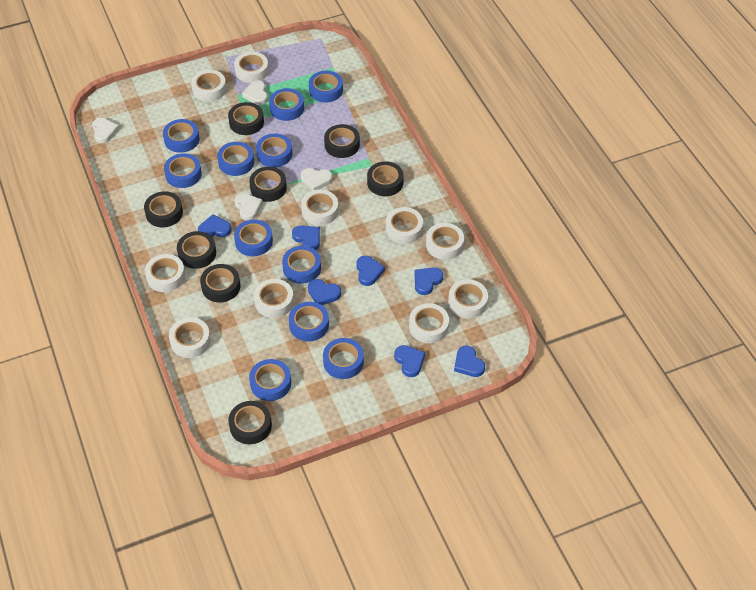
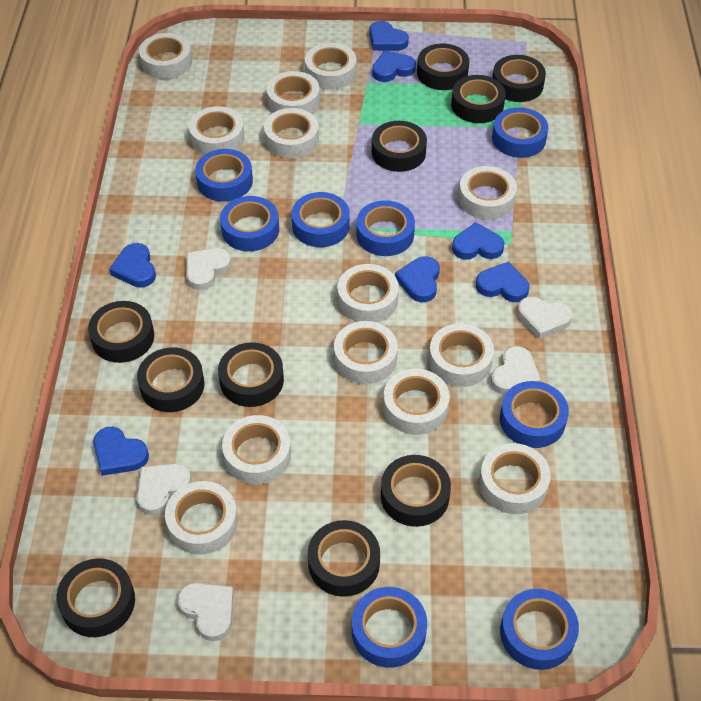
black tape: [144,191,183,227] [177,231,216,269] [200,264,240,302] [228,102,264,135] [228,401,272,444] [249,167,287,202] [324,124,360,158] [367,161,404,196] = 8 -> [57,558,135,637] [88,301,154,363] [137,347,205,412] [218,342,284,407] [308,520,380,597] [372,121,427,172] [381,455,451,527] [417,44,469,90] [451,75,506,123] [492,55,546,102] = 10
blue tape: [163,119,200,153] [164,153,202,188] [217,142,254,176] [234,219,273,256] [249,359,291,401] [256,133,293,167] [269,88,304,121] [282,246,321,284] [289,302,329,341] [309,71,343,102] [323,338,364,379] = 11 -> [195,149,253,201] [220,196,279,251] [291,192,350,247] [352,587,427,668] [356,200,415,256] [492,107,549,158] [500,381,569,448] [500,589,579,670] = 8
white heart: [92,118,119,143] [234,193,263,220] [242,80,268,105] [301,168,332,191] = 4 -> [136,463,192,515] [178,582,233,641] [186,248,231,290] [490,346,541,395] [517,297,573,339] = 5
white tape: [145,254,185,292] [169,318,211,358] [191,70,226,102] [234,52,269,83] [254,279,294,318] [301,190,339,226] [386,207,423,244] [409,303,449,343] [426,223,464,260] [448,279,488,318] = 10 -> [139,33,192,79] [165,481,238,555] [189,106,245,155] [222,415,291,484] [264,108,319,158] [267,71,320,114] [305,43,356,90] [334,321,398,384] [337,264,399,322] [383,369,450,435] [429,323,494,387] [458,166,517,220] [479,443,551,514] = 13

